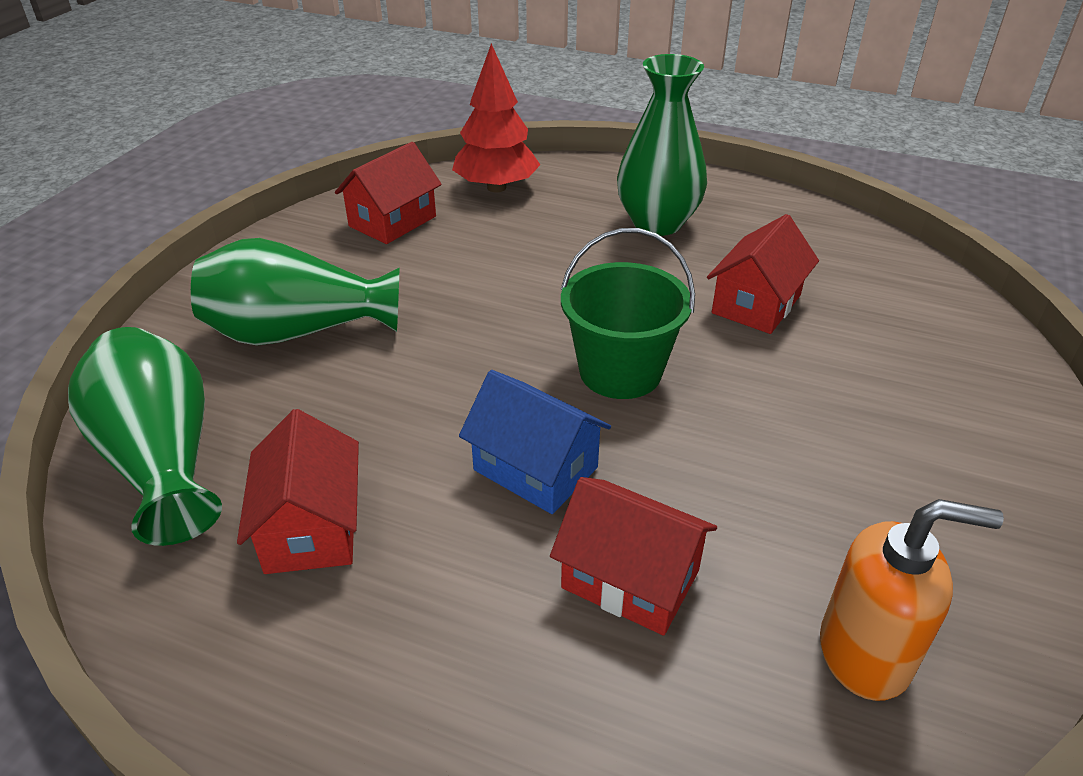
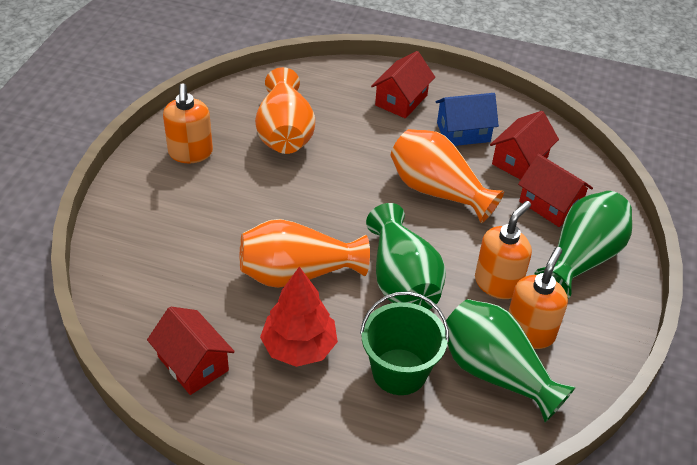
orange soap dispenser: [820,499,1004,701] = 1 -> [163,83,213,163] [475,201,532,299] [508,247,568,349] = 3
orange vase: none = 0 -> [240,219,370,288] [255,67,315,154] [391,129,504,223] = 3

